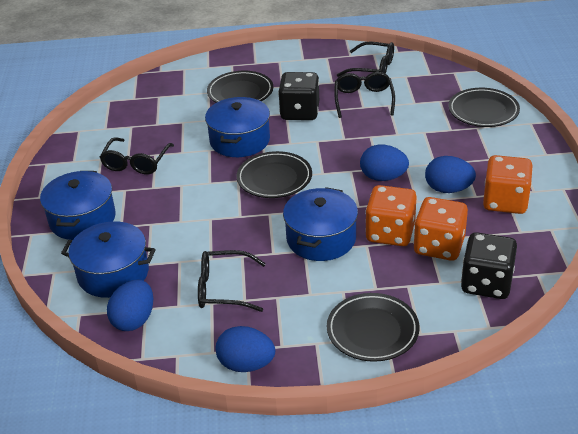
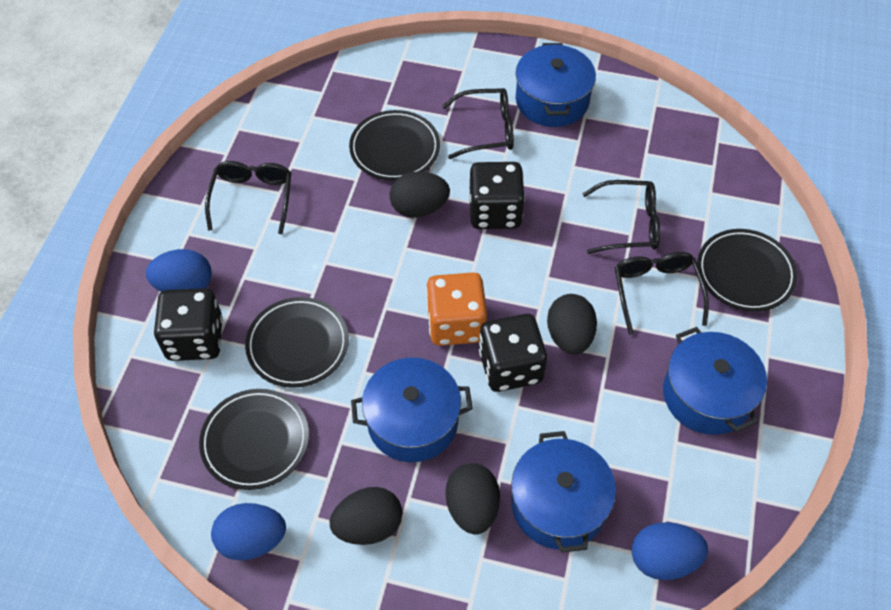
black dice: [278,72,319,120] [461,232,517,299] = 2 -> [154,288,223,361] [469,162,525,229] [479,314,547,392] = 3
black egg: none = 0 -> [329,487,402,545] [390,172,450,218] [445,463,500,535] [547,294,597,355] = 4
blue egg: [107,279,153,331] [215,326,275,372] [360,144,409,181] [425,156,476,193] = 4 -> [146,249,212,292] [211,503,286,560] [632,522,708,580] = 3
orange dice: [365,185,416,246] [414,197,468,261] [483,155,533,214] = 3 -> [426,272,487,346] = 1

